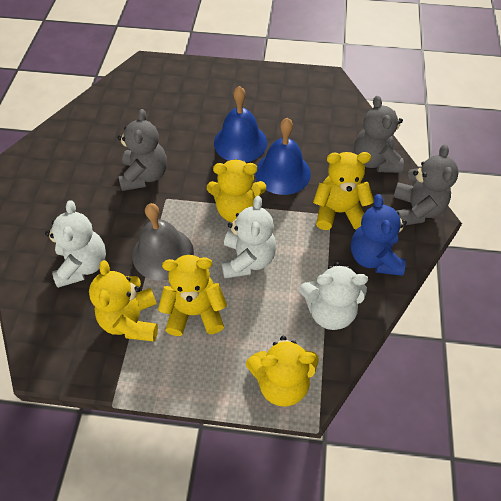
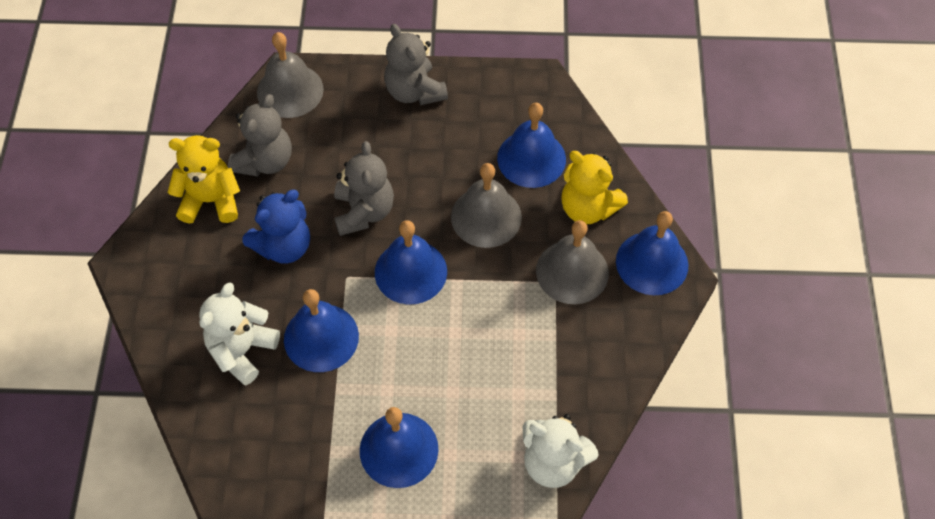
blue bell: [214,86,267,163] [255,118,311,195] = 2 -> [284,289,359,372] [360,407,439,488] [375,220,447,305] [497,103,566,188] [616,211,689,295] = 5
grey bell: [132,203,194,281] = 1 -> [257,32,324,118] [451,163,522,248] [536,220,609,304] = 3
white teddy bear: [45,200,106,288] [222,196,276,279] [299,262,368,330] = 3 -> [199,282,280,385] [523,414,599,488] = 2
yellow teddy bear: [89,260,158,342] [158,255,227,336] [207,159,266,222] [246,336,319,407] [313,152,374,230] = 5 -> [168,135,240,224] [561,151,628,224] = 2

